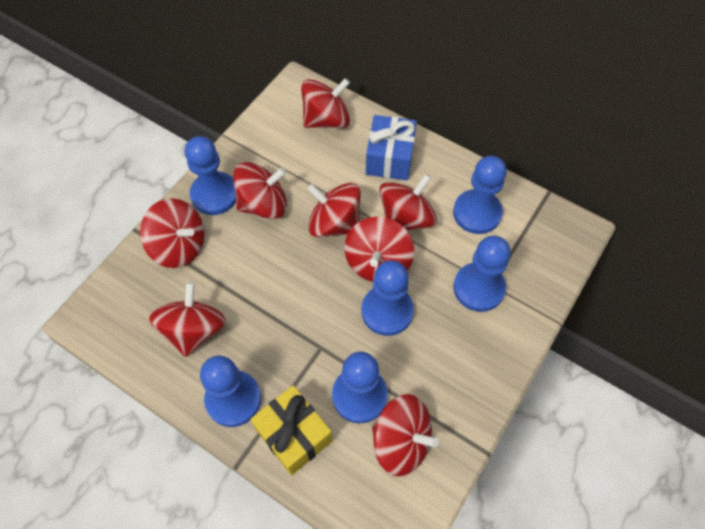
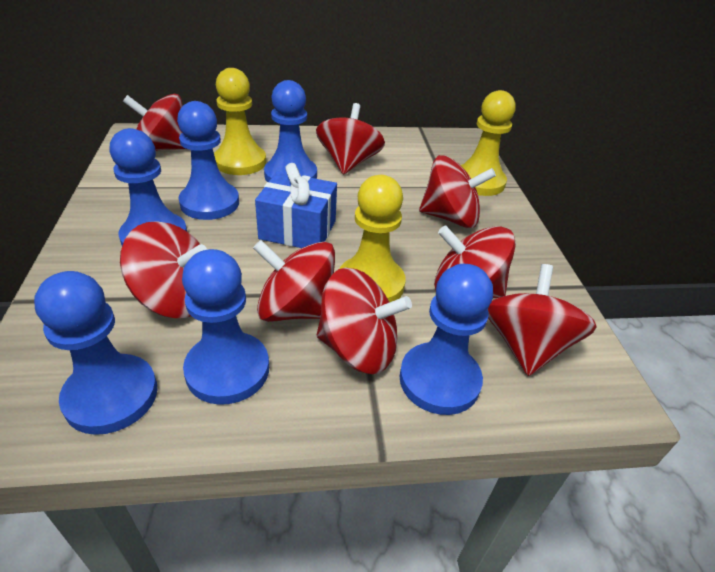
yellow gift: [250,385,332,475] = 1 -> none = 0
yellow pawn: none = 0 -> [214,68,266,175] [339,175,406,302] [460,90,516,196] = 3

